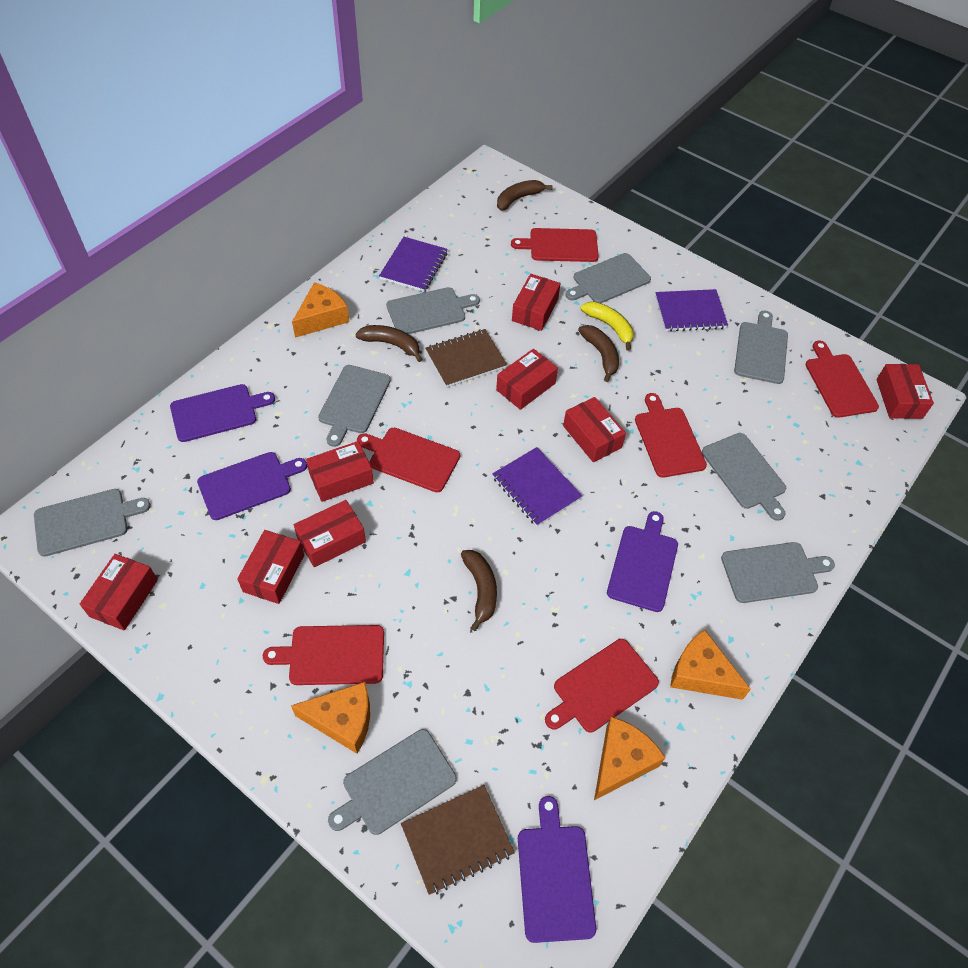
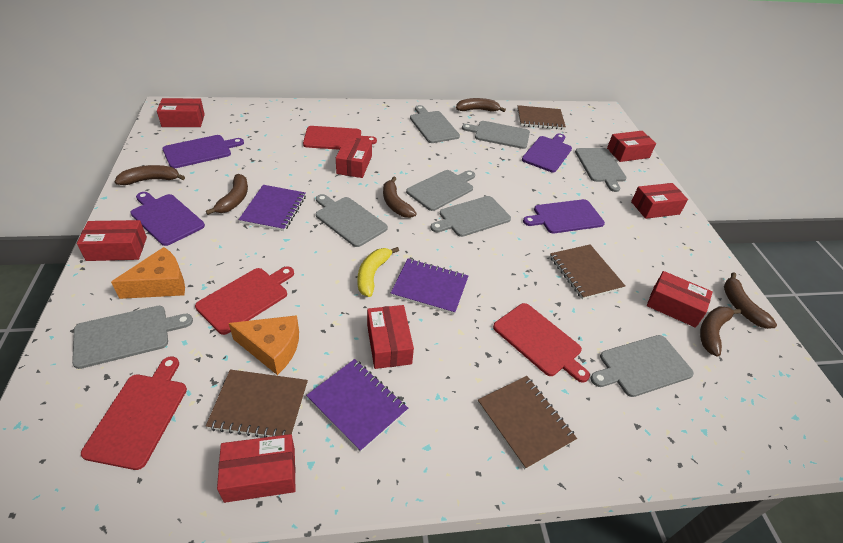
brown banana: [355,325,422,362] [461,550,497,631] [497,180,553,211] [578,325,619,382] = 4 -> [115,165,185,185] [206,174,248,215] [383,177,417,218] [456,98,506,112] [700,307,741,357] [724,272,777,329] = 6
brown notebook: [401,785,515,895] [425,329,507,387] = 2 -> [206,369,308,438] [478,376,577,470] [517,105,566,130] [550,245,625,300] = 4
orange cheese: [291,682,370,754] [292,282,349,338] [594,717,666,800] [670,629,751,700] = 4 -> [111,247,185,299] [229,315,299,375] = 2
red cutting board: [263,625,384,685] [357,428,460,492] [511,228,599,262] [545,639,659,732] [635,393,707,478] [805,341,879,418] = 6 -> [81,356,187,470] [195,266,294,335] [303,126,377,150] [493,303,590,382] = 4

